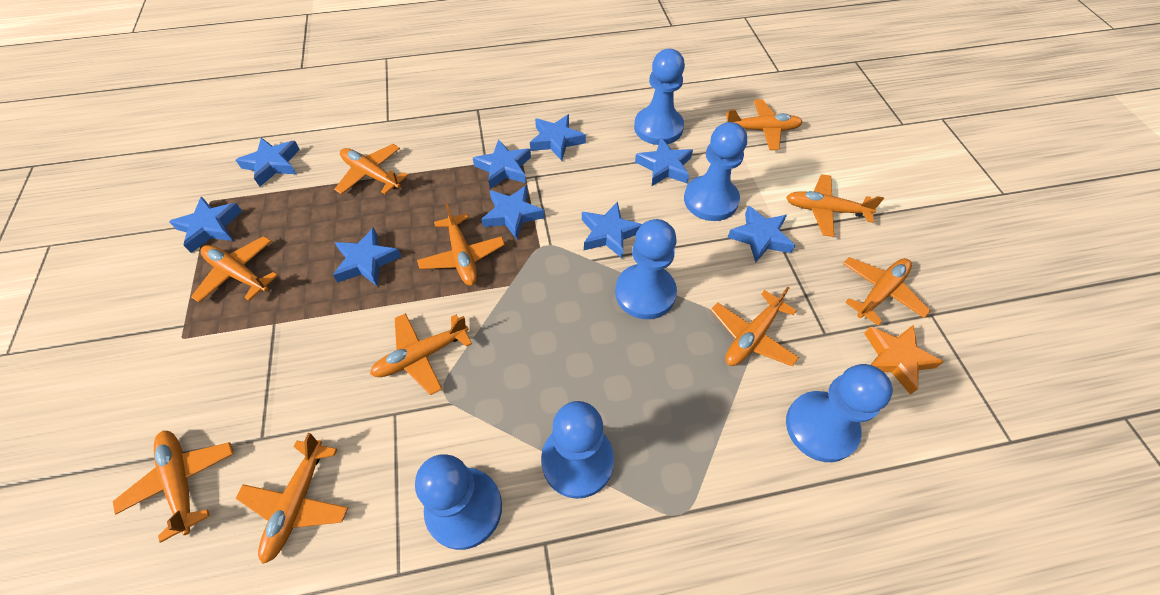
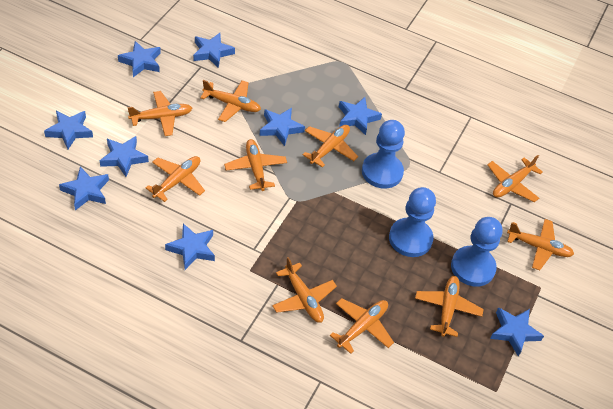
blue pawn: [415,454,502,550] [541,401,614,499] [615,219,677,319] [634,49,685,145] [684,122,747,221] [786,364,893,462] = 6 -> [362,120,405,189] [389,187,436,257] [451,217,502,287] = 3
orange star: [864,325,944,395] = 1 -> none = 0

